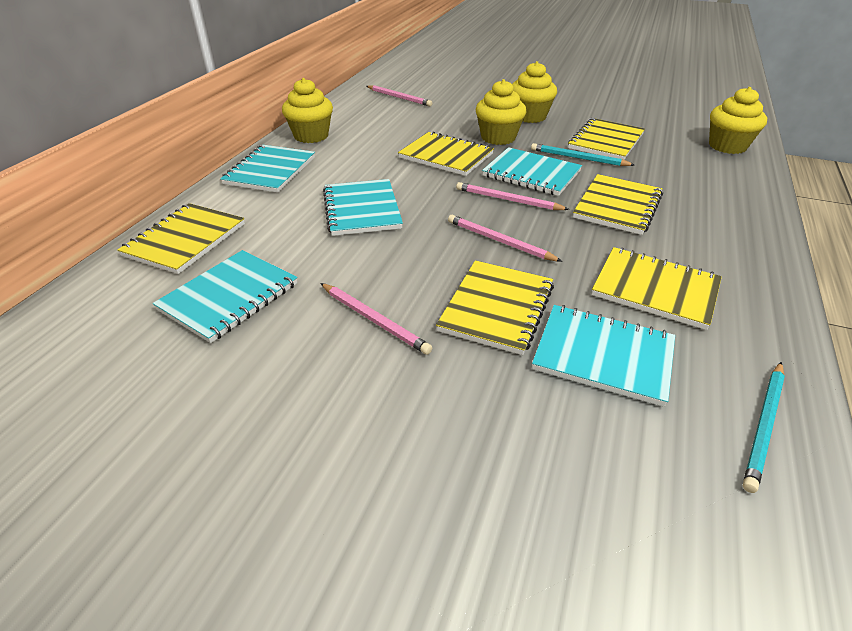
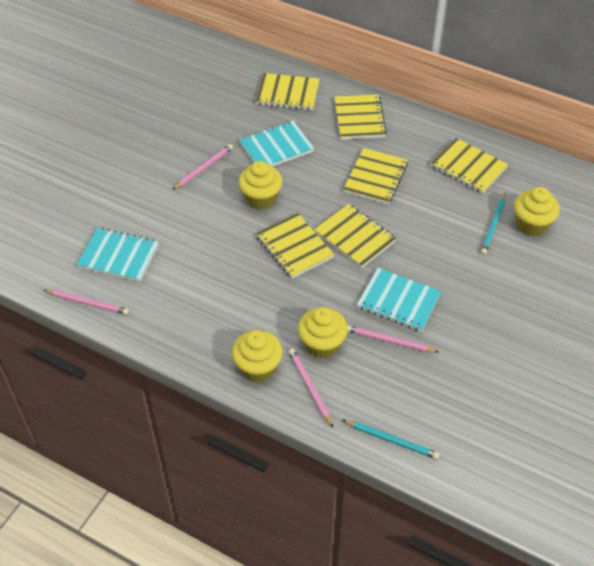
turquoise notebook: [153,250,298,343] [220,145,315,193] [323,179,403,236] [482,147,582,196] [532,305,675,407] = 5 -> [77,227,159,282] [239,121,314,167] [357,268,442,332] = 3

